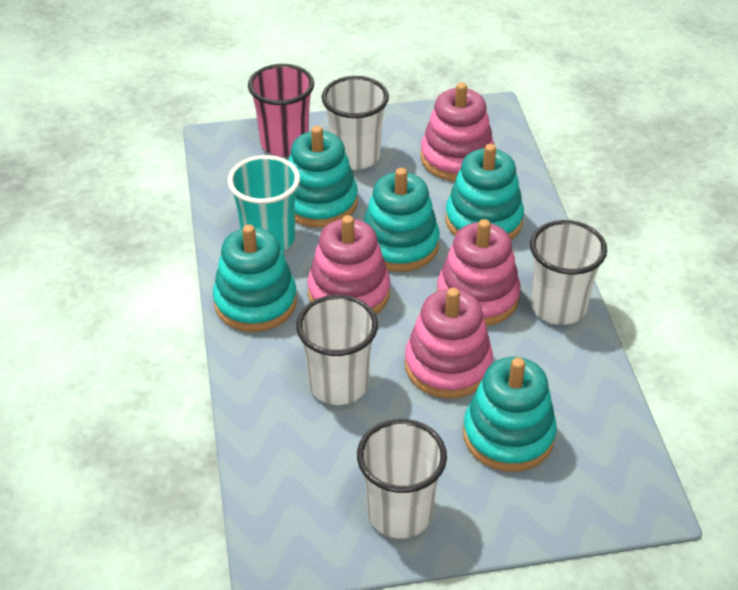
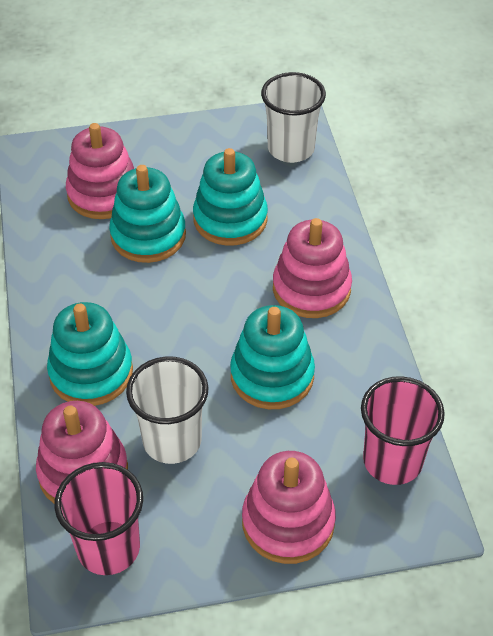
pink cup: [248,64,314,157] = 1 -> [54,462,143,575] [361,376,445,485] = 2
turquoise cup: [228,155,300,252] = 1 -> none = 0
turquoise stacking toy: [213,224,297,332] [288,126,358,227] [363,168,440,272] [445,144,524,240] [463,357,557,472] = 5 -> [47,302,133,406] [109,165,186,263] [193,148,268,246] [230,305,315,409] = 4
white cup: [296,295,378,405] [322,76,389,170] [357,419,447,539] [530,220,607,325] = 4 -> [126,356,208,464] [261,72,326,163] = 2

